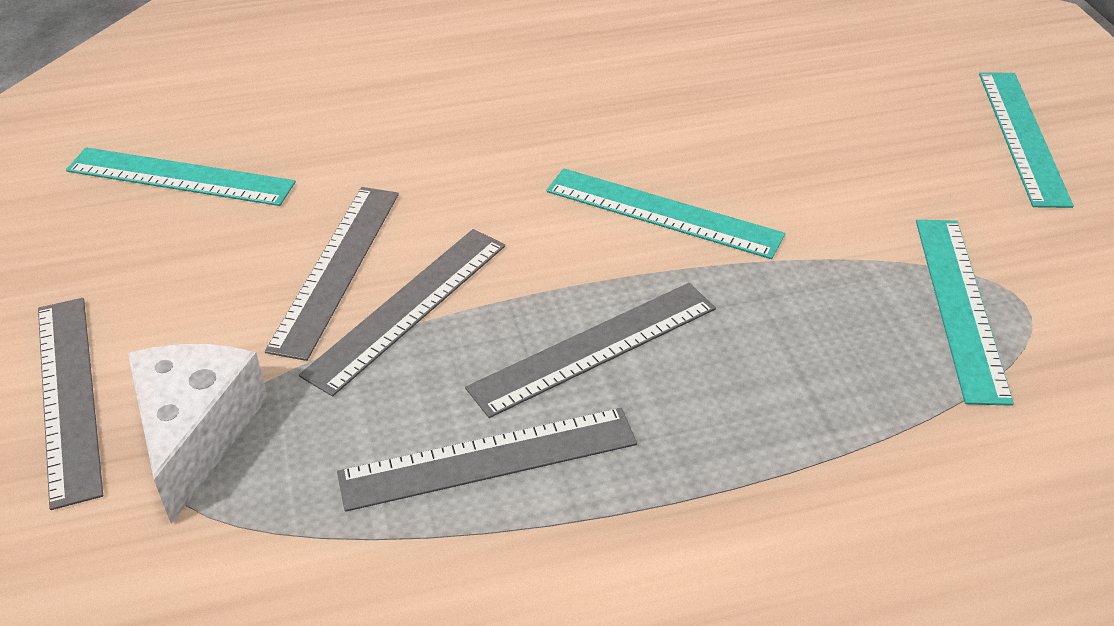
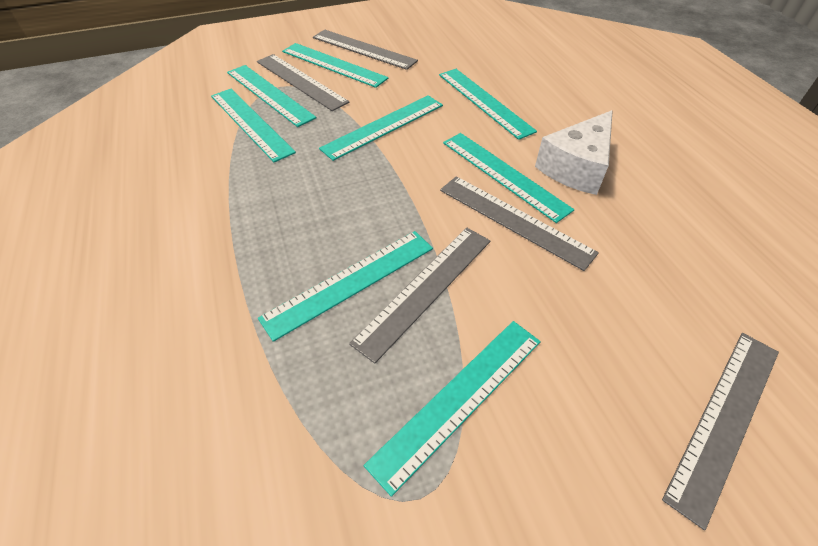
turquoise ruler: [66,147,296,206] [546,168,785,259] [916,220,1014,406] [979,72,1074,208] = 4 -> [211,89,296,162] [227,65,317,127] [258,231,433,342] [282,43,388,88] [319,95,443,161] [364,321,541,497] [439,69,537,140] [443,133,574,223] = 8

